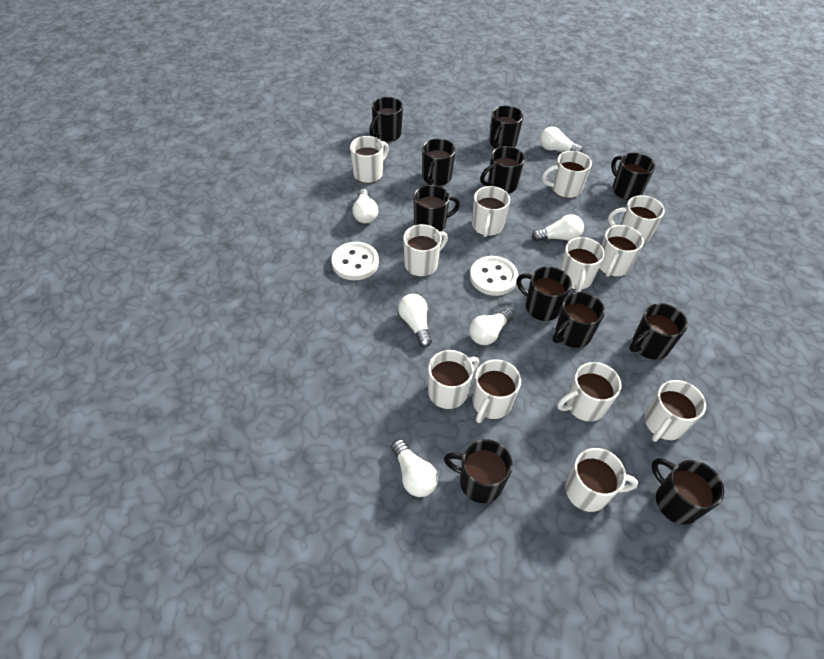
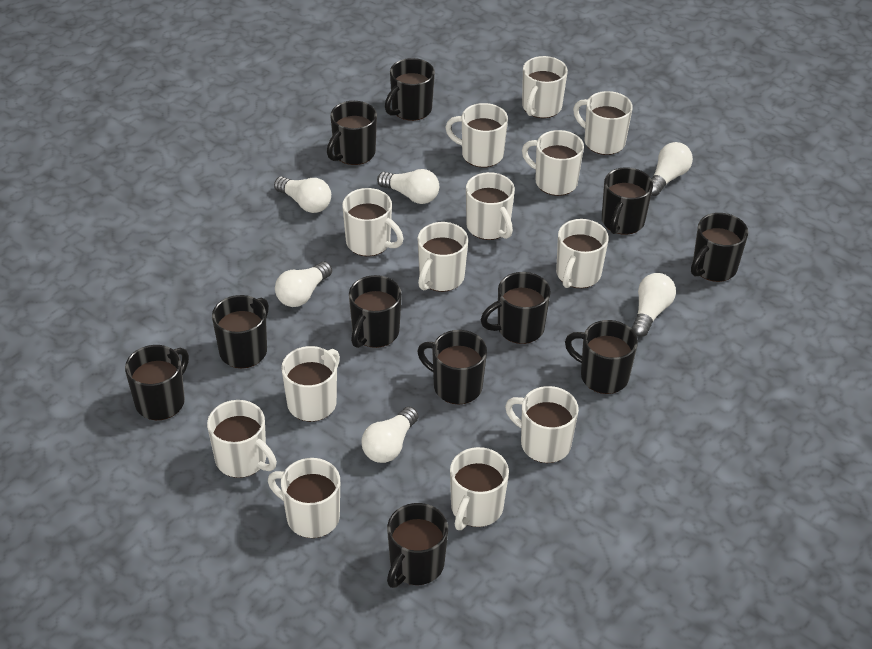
white button: [331,242,379,280] [470,256,518,296] = 2 -> none = 0
white mug: [350,136,389,183] [403,224,448,277] [428,350,479,409] [472,186,510,237] [472,359,521,423] [542,151,592,198] [557,362,621,422] [560,237,605,292] [565,448,638,512] [599,225,644,277] [608,195,665,245] [645,380,706,442] = 12 -> [207,400,277,478] [268,458,340,538] [281,346,340,422] [342,188,403,256] [418,222,468,292] [445,103,508,168] [450,447,509,530] [466,172,515,240] [505,386,579,463] [522,56,568,118] [522,130,584,196] [556,219,609,288] [573,91,633,155] = 13

